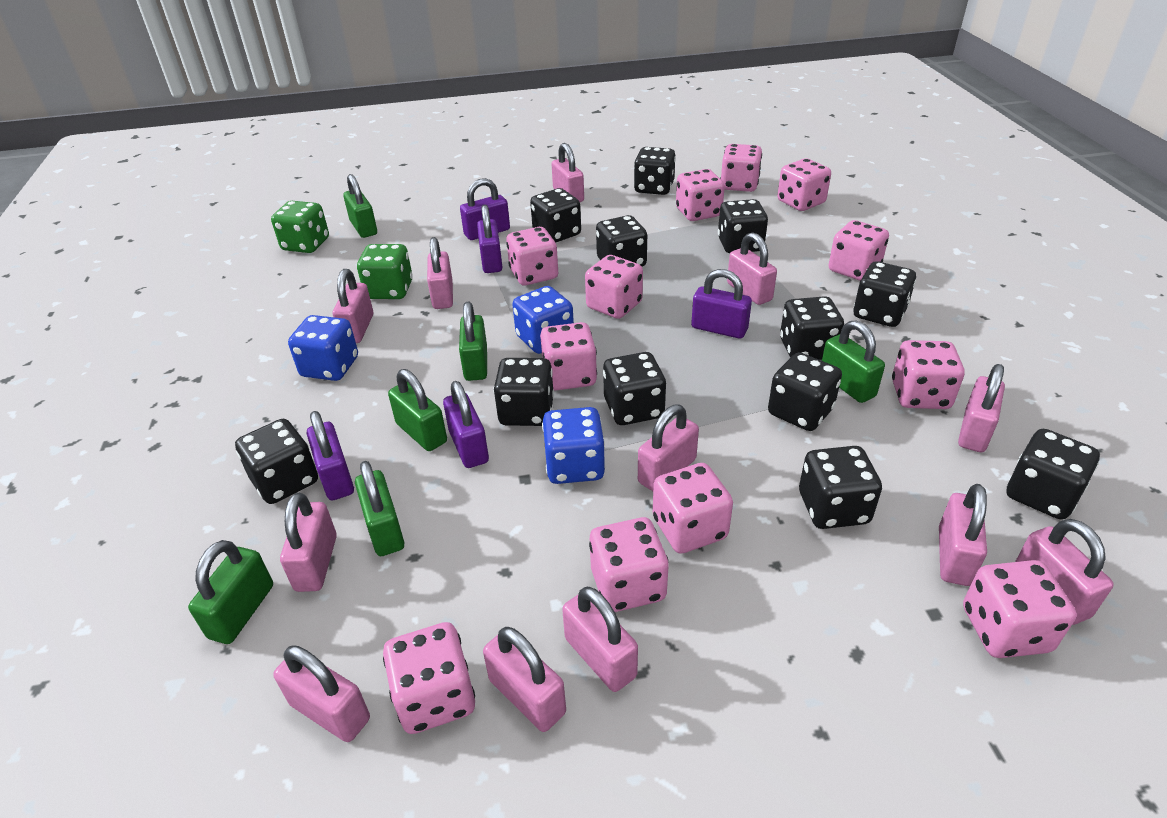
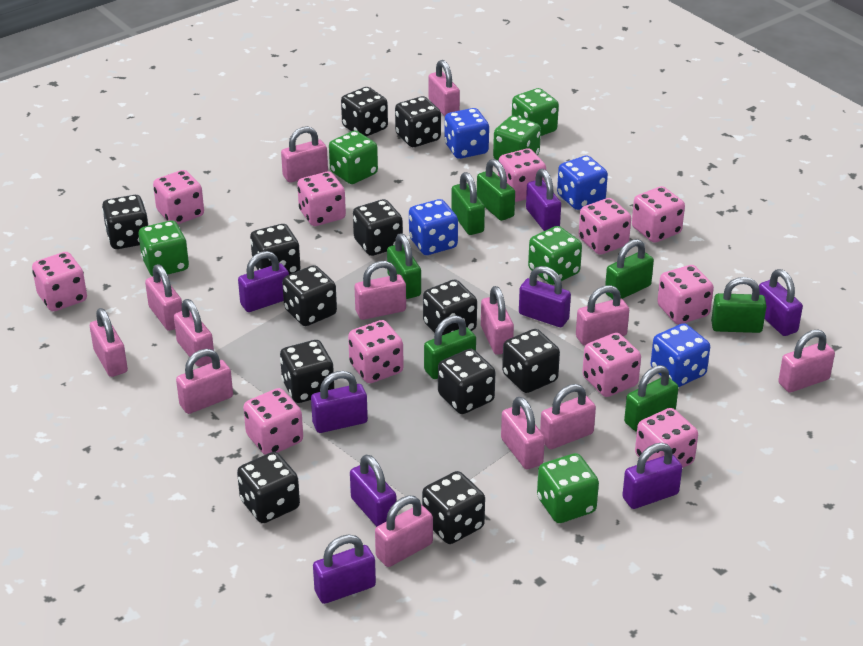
blue dice: [288,315,358,381] [512,286,574,354] [542,407,605,484] = 3 -> [409,199,458,255] [445,108,489,159] [557,156,608,210] [651,323,710,387] = 4
green dice: [271,201,329,253] [357,244,413,299] = 2 -> [138,220,189,277] [329,131,378,184] [493,116,541,160] [512,88,559,136] [528,226,582,285] [537,453,599,523] = 6
green padlock: [188,540,273,644] [343,174,377,238] [355,461,404,556] [388,369,447,451] [459,302,487,381] [822,320,885,403] = 6 -> [387,233,421,299] [424,315,476,379] [451,172,485,235] [477,159,515,221] [605,239,654,299] [624,365,679,432] [711,277,767,333] = 7
pink dice: [383,622,475,734] [506,227,558,285] [540,322,597,390] [585,255,643,319] [589,517,669,612] [653,463,733,554] [676,169,725,221] [720,144,762,192] [777,158,831,211] [829,220,889,281] [892,340,965,409] [963,560,1077,658] = 12 -> [32,252,87,311] [153,170,204,224] [243,388,303,455] [297,172,346,226] [348,320,404,383] [498,148,546,202] [579,198,631,255] [582,333,641,397] [632,186,685,243] [635,408,698,468] [657,265,714,324] = 11
pink padlock: [273,645,370,742] [280,493,337,592] [333,269,373,343] [427,237,453,309] [483,627,566,732] [552,143,584,202] [562,587,638,692] [638,405,699,491] [727,232,777,305] [939,484,987,586] [958,364,1005,452] [1015,519,1114,625] = 12 -> [90,308,128,377] [145,264,182,331] [174,299,214,367] [176,349,233,414] [281,126,328,183] [355,261,406,320] [375,496,433,567] [428,60,460,116] [481,286,514,355] [501,397,545,470] [540,384,596,449] [576,285,629,346] [778,330,835,392] = 13
purple padlock: [307,411,354,500] [443,381,489,468] [460,178,510,240] [477,205,502,273] [691,269,752,339] = 5 -> [238,251,289,312] [311,371,368,433] [313,535,376,604] [350,455,397,527] [519,266,571,327] [526,169,561,231] [622,443,682,509] [759,269,803,336] = 8

